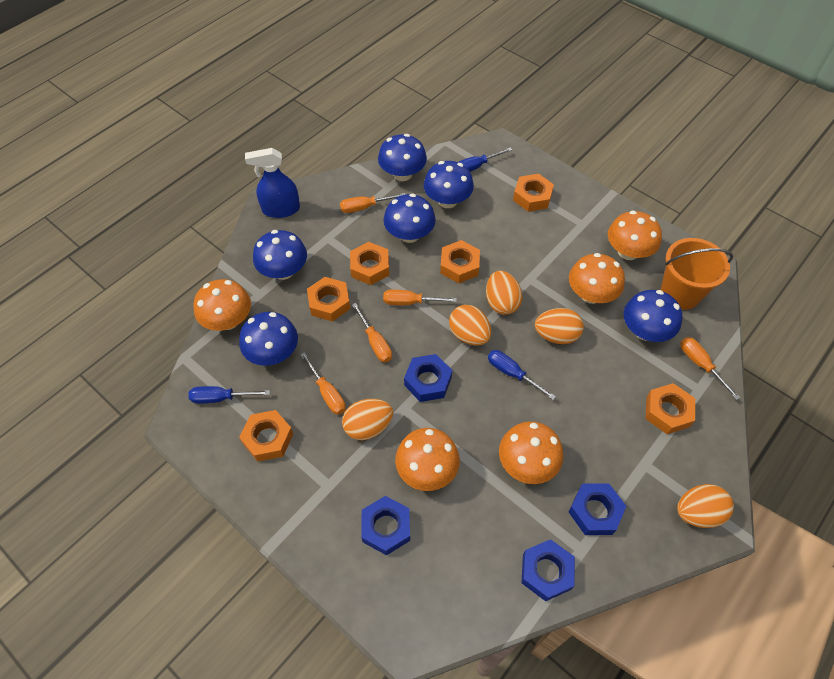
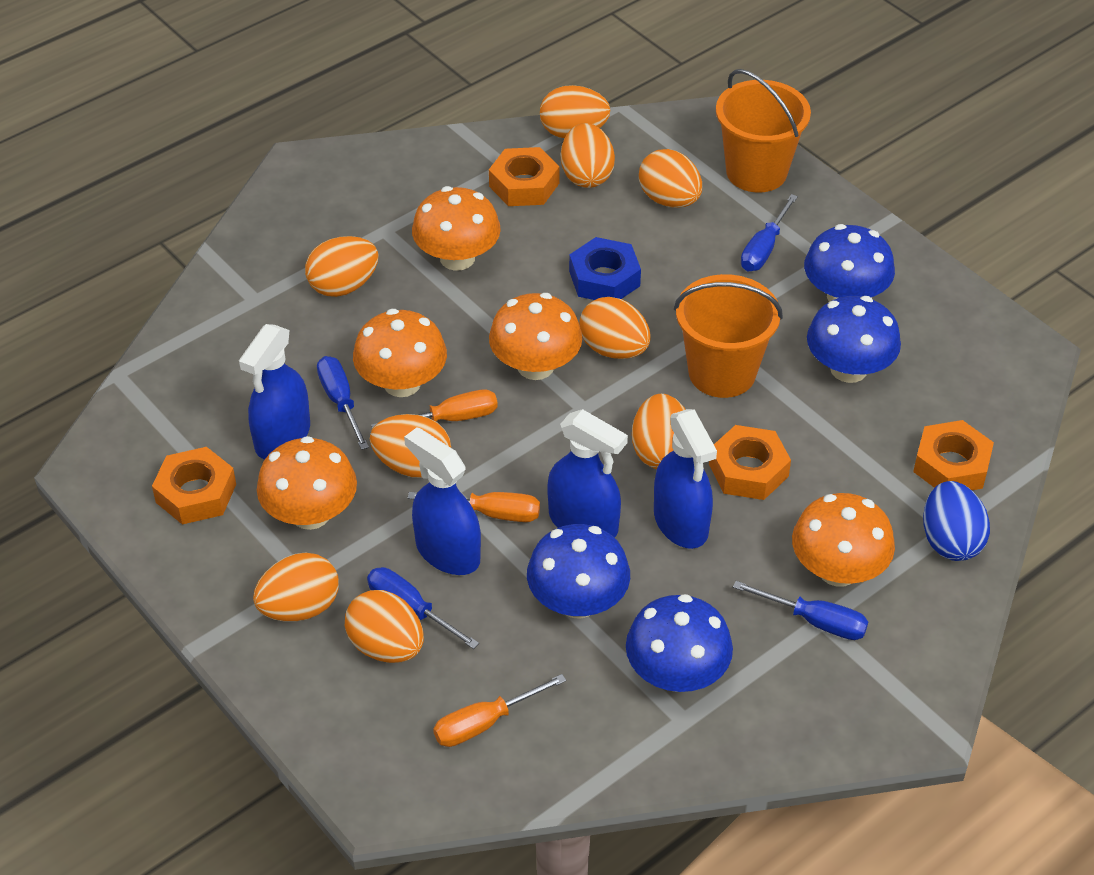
blue egg: none = 0 -> [923,481,990,561] = 1
blue mushroom: [239,312,298,366] [253,230,307,280] [378,134,427,181] [383,194,436,243] [423,161,474,208] [624,290,682,342] = 6 -> [527,524,630,619] [626,594,733,692] [804,224,895,302] [807,296,901,383] = 4
blue nut: [361,496,410,555] [404,354,452,402] [521,539,575,601] [569,483,626,535] = 4 -> [569,237,641,300] = 1
blue screwdriver: [188,386,270,404] [459,148,512,172] [488,350,556,400] = 3 -> [317,356,369,450] [367,567,479,649] [733,581,868,640] [741,194,798,271] = 4
blue spray bottle: [245,148,300,218] = 1 -> [239,324,310,459] [404,427,481,575] [547,409,628,538] [654,409,717,549] = 4
orange bucket: [661,238,733,310] = 1 -> [674,274,783,398] [716,69,811,193] = 2
orange egg: [342,399,393,440] [449,305,491,346] [486,271,522,315] [535,308,584,344] [677,484,734,528] = 5 -> [253,552,339,622] [305,236,379,297] [345,590,424,663] [370,414,451,478] [540,85,610,138] [561,123,615,188] [579,297,651,359] [632,394,686,469] [639,149,702,208] = 9
orange nut: [239,410,293,462] [307,277,350,322] [350,242,389,285] [440,240,480,283] [513,174,554,212] [646,383,695,434] = 6 -> [152,447,236,524] [489,147,560,206] [709,425,791,500] [913,420,994,490] = 4
orange screwdriver: [300,352,346,415] [340,193,406,213] [352,303,392,362] [383,289,457,305] [680,337,741,400] = 5 -> [372,389,498,428] [408,492,540,522] [433,674,566,747] = 3

